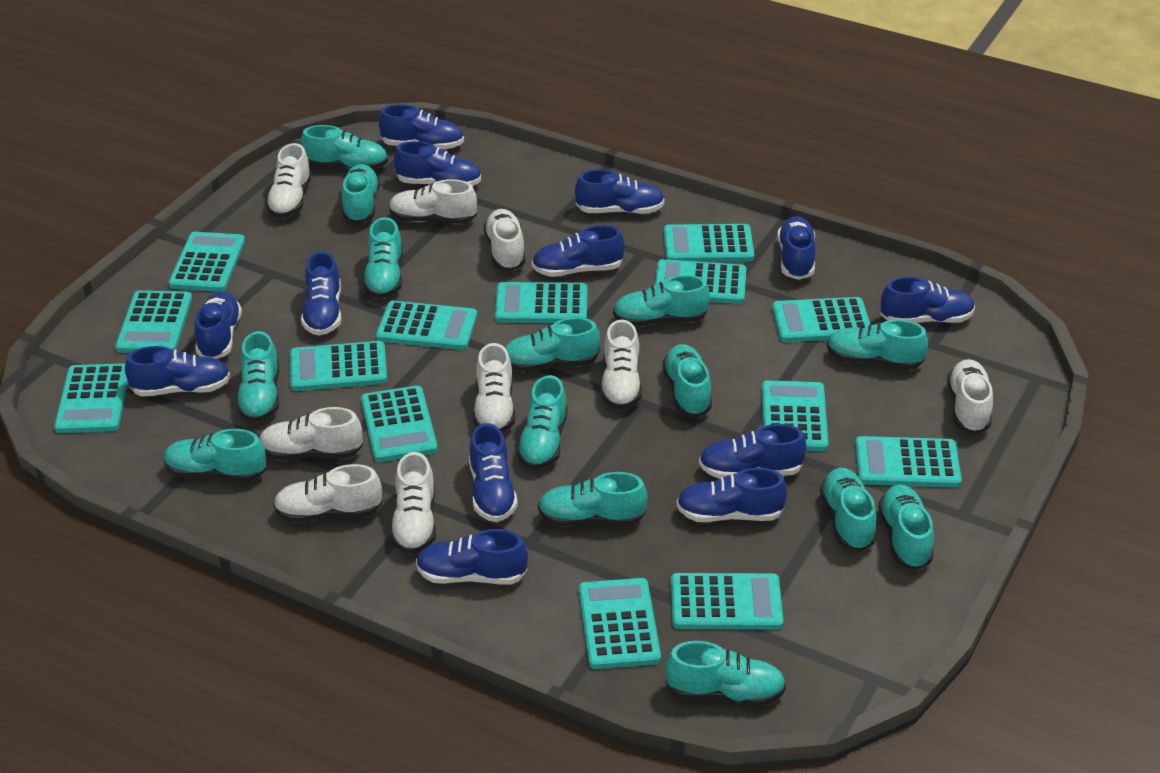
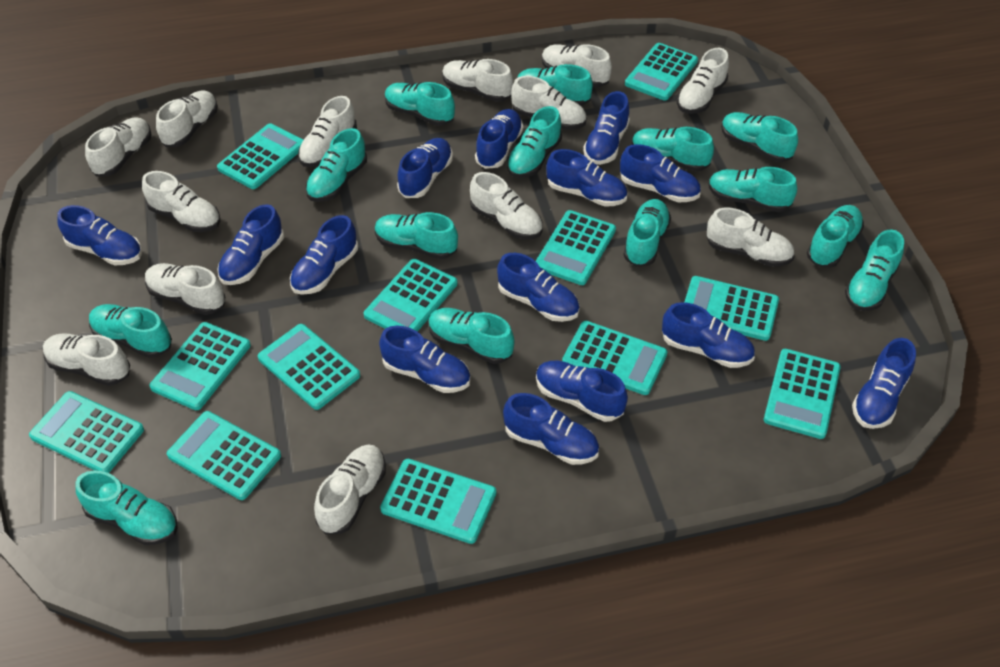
blue shoe: [125,346,231,397] [194,291,242,359] [301,251,341,335] [379,104,464,150] [394,141,481,186] [416,529,528,584] [469,423,518,522] [532,225,624,277] [575,169,665,214] [676,467,787,522] [699,424,806,479] [777,216,815,280] [880,277,975,323] = 13 -> [57,205,142,265] [217,204,284,285] [290,215,358,295] [379,326,471,393] [397,138,453,198] [475,109,523,169] [497,253,580,322] [503,393,599,465] [536,361,628,422] [546,149,627,207] [583,91,630,165] [620,144,701,202] [662,302,755,368] [852,338,916,429] = 14
turquoise calculator: [54,363,128,433] [115,291,192,353] [169,232,245,292] [290,341,387,391] [361,386,438,462] [376,301,477,350] [495,282,587,323] [579,578,661,669] [655,259,747,304] [664,224,754,262] [671,573,783,630] [762,380,828,451] [772,297,871,342] [855,436,962,487] = 14 -> [29,391,144,473] [149,322,251,410] [167,411,281,500] [217,123,303,189] [258,324,360,410] [364,259,458,332] [380,459,496,544] [536,210,616,285] [562,321,668,395] [625,43,698,101] [684,276,779,341] [764,349,841,439] = 12
white shoe: [259,407,363,460] [266,143,312,218] [273,464,382,522] [389,179,477,224] [390,452,436,554] [473,343,515,433] [483,209,525,271] [600,320,642,410] [947,359,993,434] = 9 -> [43,333,130,386] [85,117,152,177] [142,171,220,232] [145,263,225,315] [156,90,218,147] [298,96,357,167] [314,445,386,535] [442,59,513,102] [470,172,543,239] [511,76,587,130] [542,44,612,87] [677,48,729,114] [706,208,795,267] = 13

